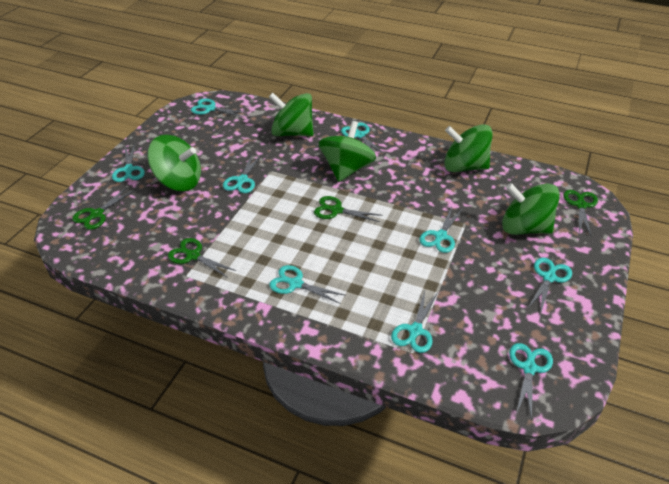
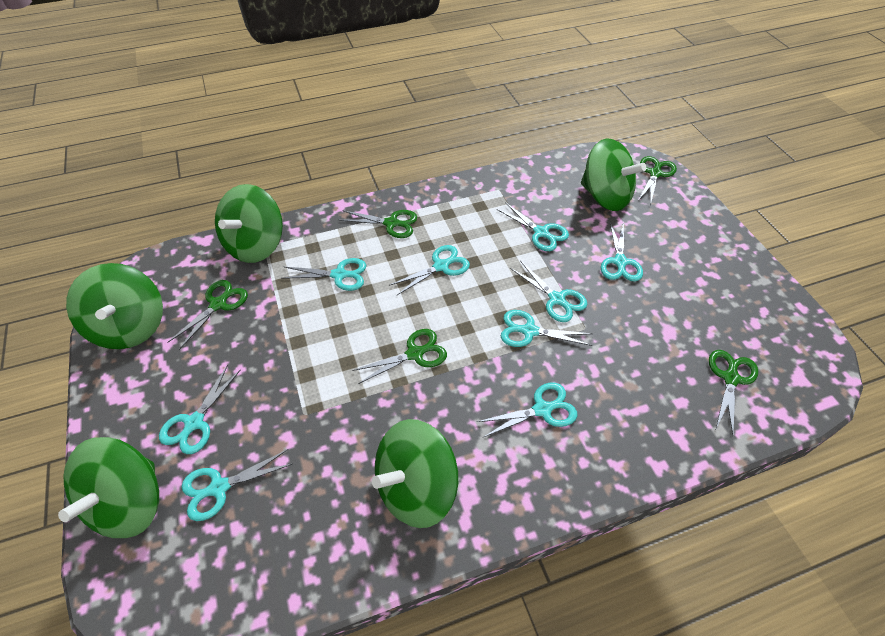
green scissors: [72,187,135,230] [168,238,236,278] [314,196,383,222] [563,190,598,235] = 4 -> [167,280,248,350] [339,210,417,238] [352,329,447,384] [638,156,677,205] [709,350,758,435] = 5

